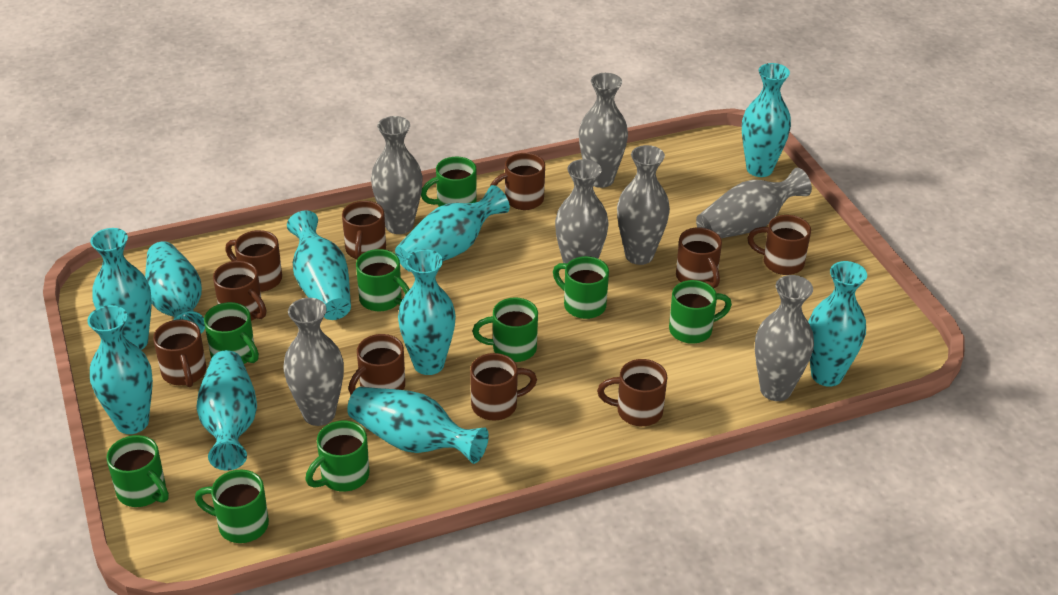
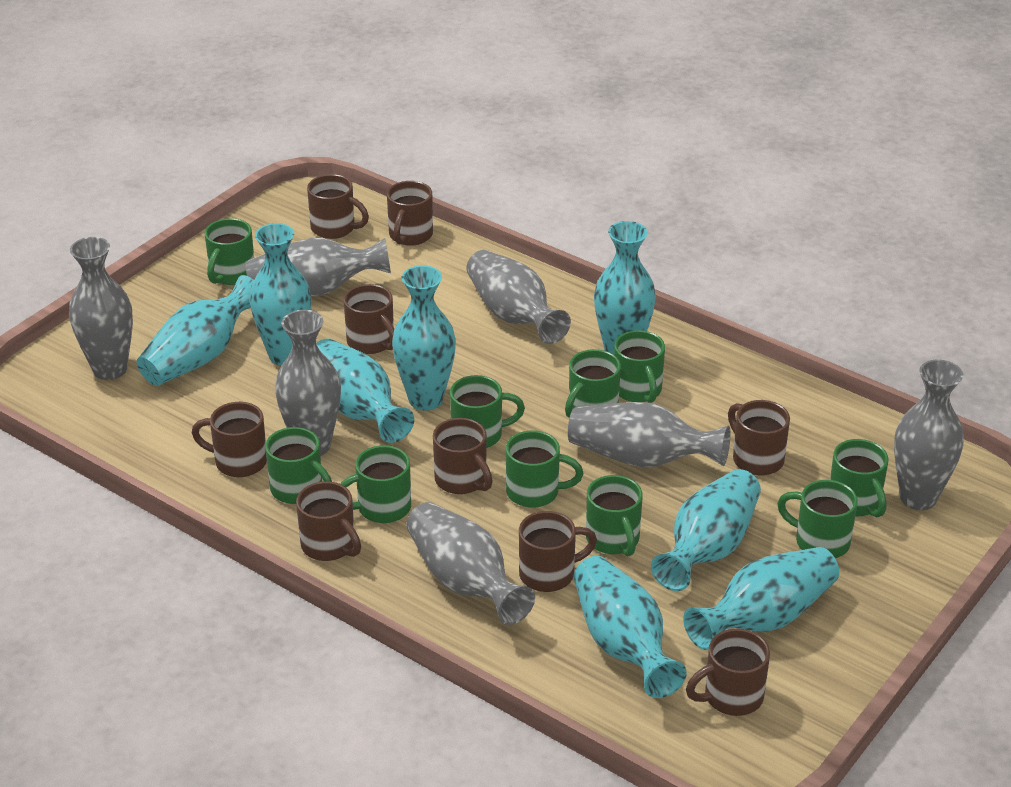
brown mug: [153,319,206,387] [213,261,266,321] [225,230,282,292] [342,201,386,260] [349,334,405,395] [470,353,537,420] [490,153,545,210] [597,359,667,426] [676,227,722,288] [747,215,811,275] = 10 -> [192,402,267,477] [296,481,361,561] [307,174,369,239] [344,284,394,354] [387,181,433,246] [433,418,493,494] [519,511,597,592] [686,629,770,716] [728,400,790,475] = 9
green mug: [106,435,169,507] [195,470,269,543] [204,302,259,364] [305,421,370,492] [356,249,410,312] [421,157,476,207] [472,297,538,362] [553,256,609,319] [669,280,732,344] = 9 -> [205,218,254,285] [265,427,332,504] [340,445,411,523] [450,375,525,448] [506,431,583,508] [565,349,621,418] [586,475,643,556] [614,330,665,403] [777,480,858,558] [830,439,888,517] = 10
turquoise vase: [87,305,153,434] [90,228,152,350] [145,241,205,334] [196,350,257,471] [287,211,351,320] [347,387,489,464] [395,185,510,272] [398,249,456,375] [742,63,791,177] [808,261,867,387] = 10 -> [137,275,254,386] [249,223,312,365] [316,339,414,443] [392,265,456,411] [574,556,687,698] [594,221,656,355] [651,469,761,591] [683,547,839,650] = 8

